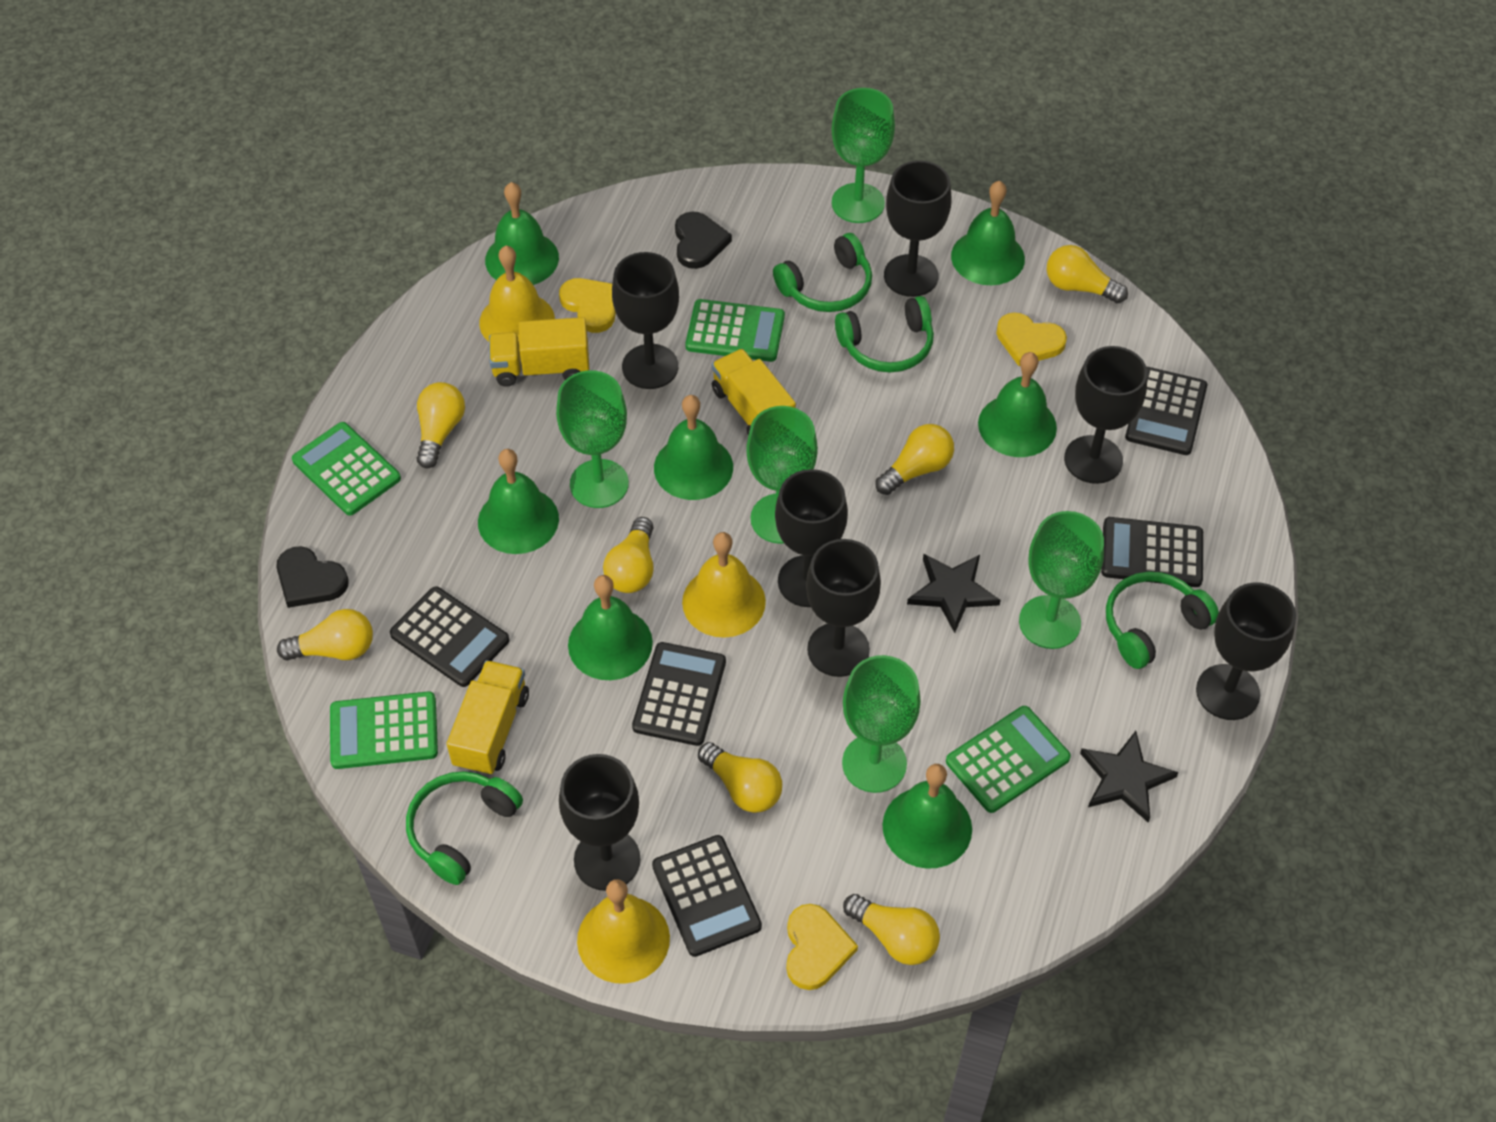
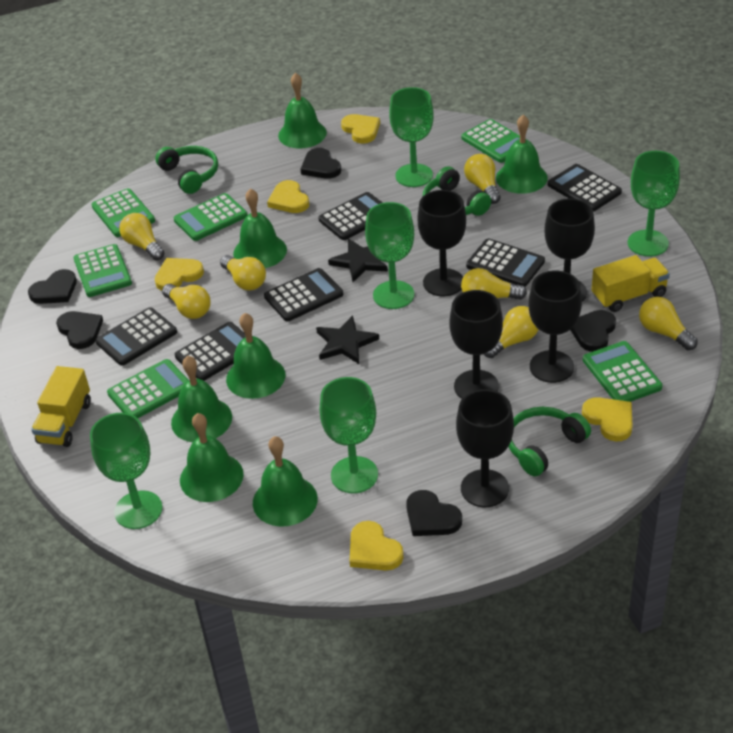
black calculator: [390,587,509,687] [632,642,726,746] [652,835,762,957] [1101,517,1203,587] [1125,367,1207,455] = 5 -> [95,307,177,366] [175,322,246,381] [264,268,343,321] [318,192,383,240] [466,238,545,287] [548,164,622,211] = 6
black goblet: [559,754,641,891] [612,252,679,389] [775,469,848,607] [806,539,881,677] [884,160,951,297] [1064,346,1147,484] [1196,582,1296,720] = 7 -> [418,190,466,296] [450,290,503,399] [456,389,514,507] [529,270,582,383] [545,198,595,302] = 5
black heart: [276,546,349,608] [675,212,732,269] = 2 -> [28,269,77,304] [56,311,103,349] [301,148,341,179] [406,490,462,536] [571,310,616,352] = 5
green calculator: [292,422,401,516] [330,691,438,769] [685,299,785,362] [946,706,1071,813] = 4 -> [73,244,132,297] [91,188,155,237] [107,359,188,418] [174,193,248,241] [461,119,520,163] [583,341,663,402] = 6
green headphones: [406,771,523,885] [773,233,872,312] [835,296,934,373] [1106,572,1219,669] = 4 -> [155,146,218,194] [423,166,491,216] [508,407,591,476] = 3
yellow bell: [479,246,555,342] [577,879,670,984] [682,532,766,637] = 3 -> none = 0
yellow heart: [559,278,616,333] [786,904,858,990] [996,312,1067,366] = 3 -> [155,258,204,291] [267,180,309,213] [341,114,380,143] [349,521,404,571] [582,397,633,441] = 5
yellow truck: [447,660,529,776] [489,317,589,387] [712,349,796,435] = 3 -> [31,366,91,447] [592,255,670,312] = 2

